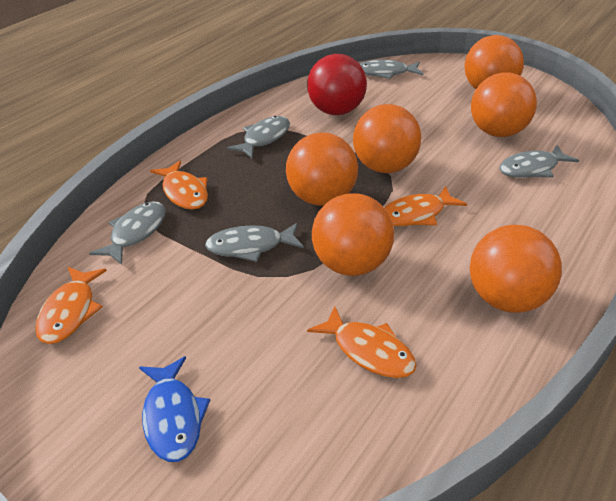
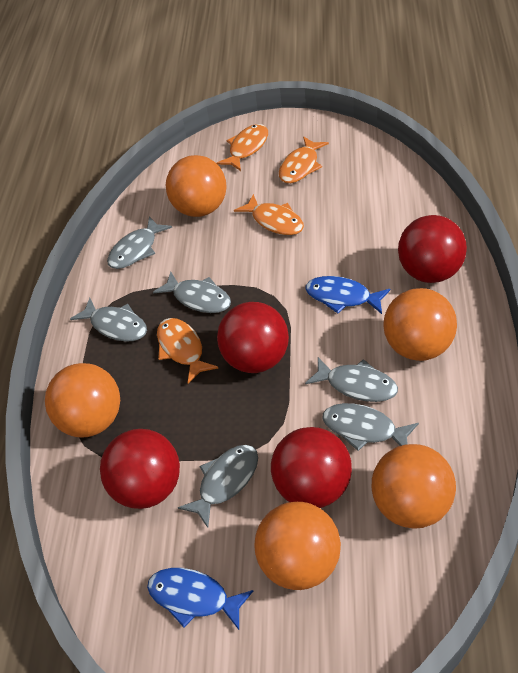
blue fish: [139,356,210,462] = 1 -> [147,568,253,630] [305,276,390,314] = 2
grey fish: [89,201,166,265] [205,223,304,262] [227,116,290,158] [360,59,423,79] [499,145,579,178] = 5 -> [70,298,147,342] [107,217,172,269] [153,272,231,313] [178,445,258,528] [305,357,398,402] [322,403,419,451] = 6
orange ball: [286,133,358,206] [312,194,394,276] [353,104,421,173] [464,35,524,89] [470,225,562,313] [471,72,537,137] = 6 -> [45,363,120,438] [166,155,227,217] [254,502,341,590] [372,444,456,529] [384,288,457,361] = 5
red ball: [307,54,367,115] = 1 -> [100,429,180,509] [217,302,289,373] [271,427,352,508] [398,215,467,283] = 4

